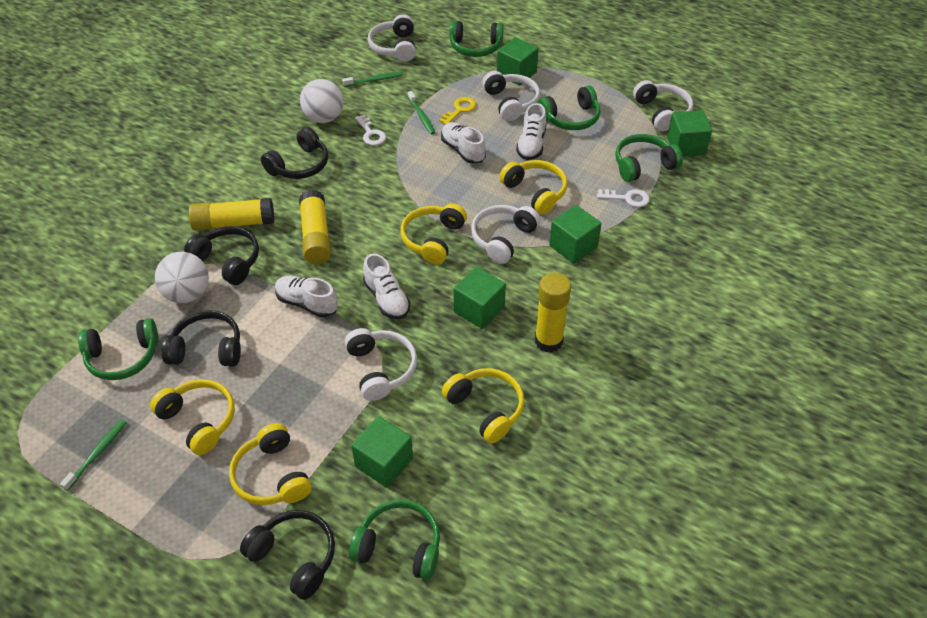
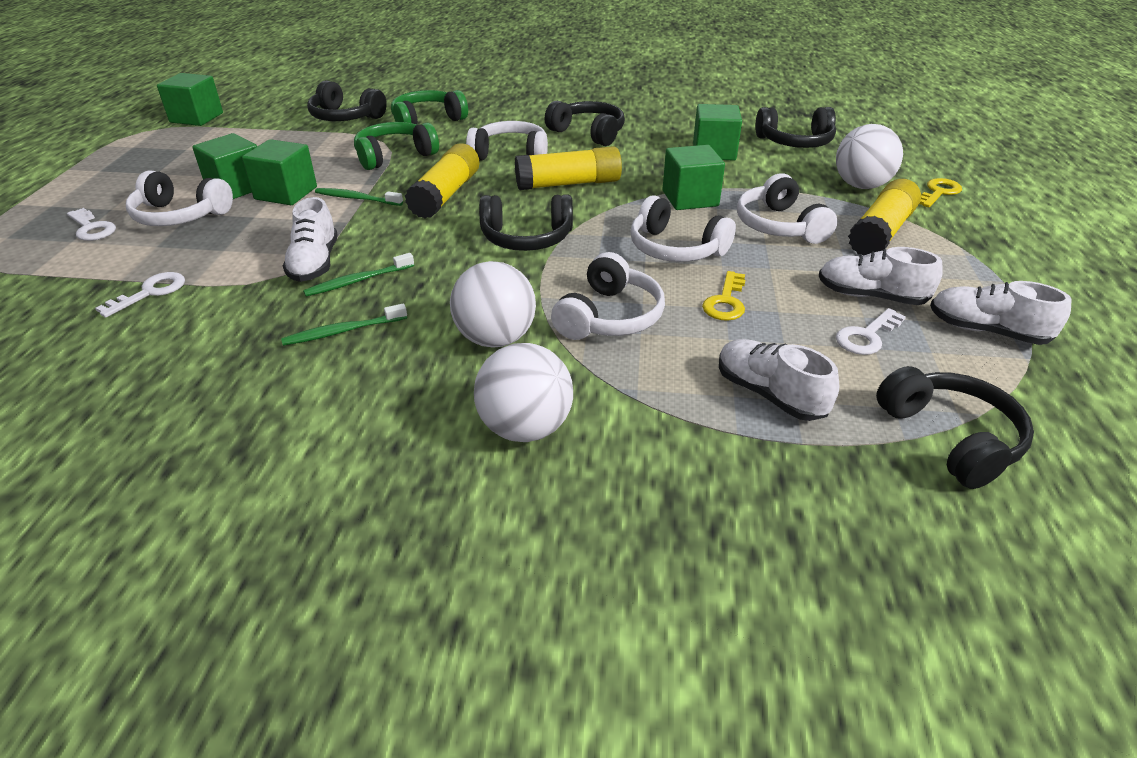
black headphones: [162,310,241,367] [184,226,259,285] [240,510,335,600] [261,127,328,179] = 4 -> [307,80,387,121] [479,194,573,251] [545,101,625,146] [755,107,836,148] [876,366,1034,489] = 5
green headphones: [78,318,159,380] [349,499,440,580] [450,21,504,57] [538,85,601,130] [615,134,683,182] = 5 -> [354,122,439,170] [391,90,468,124] = 2
white ball: [155,252,209,303] [300,79,344,123] = 2 -> [450,261,536,348] [474,343,573,442] [836,124,903,189] = 3
white key: [355,114,386,146] [597,189,650,207] = 2 -> [67,208,116,241] [95,272,185,318] [836,308,906,355] = 3
yellow headphones: [150,379,235,455] [229,423,312,505] [400,203,467,264] [442,368,524,444] [499,160,567,215] = 5 -> none = 0
yellow key: [439,97,476,124] = 1 -> [702,271,745,321] [919,178,962,208] = 2

